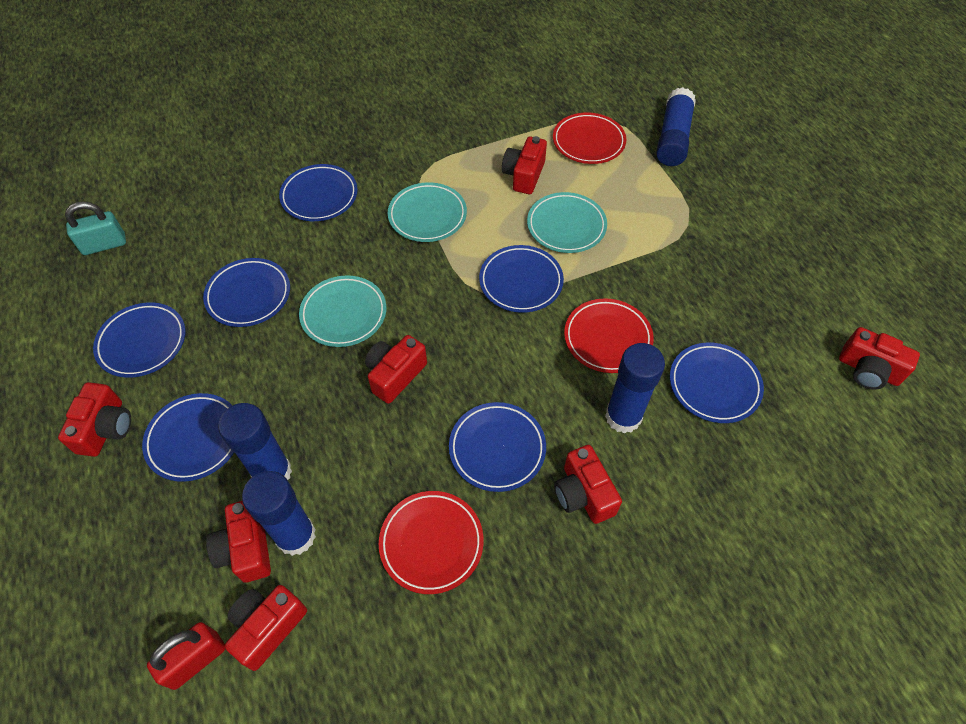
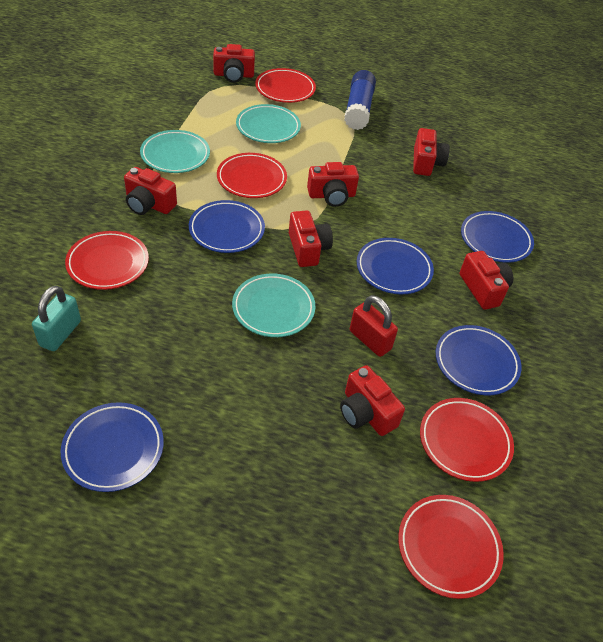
blue glue stick: [218,403,292,480] [242,471,316,556] [605,343,665,434] [656,87,696,166] = 4 -> [344,70,376,130] = 1
blue plate: [93,302,186,378] [142,393,234,482] [203,258,290,327] [279,164,358,221] [449,402,546,492] [479,245,564,313] [670,343,764,423] = 7 -> [60,402,164,492] [189,200,265,253] [357,238,434,294] [436,325,522,395] [461,211,534,263] = 5
red plate: [379,491,484,594] [553,113,626,164] [564,298,654,373] = 3 -> [65,231,149,290] [217,153,287,198] [255,68,316,103] [398,495,504,599] [420,398,514,482] = 5

